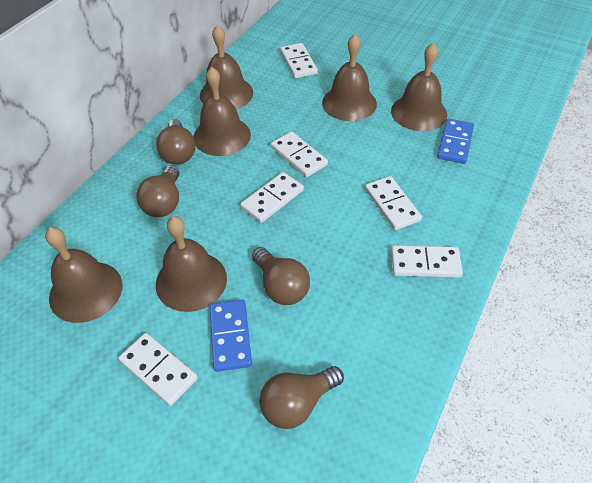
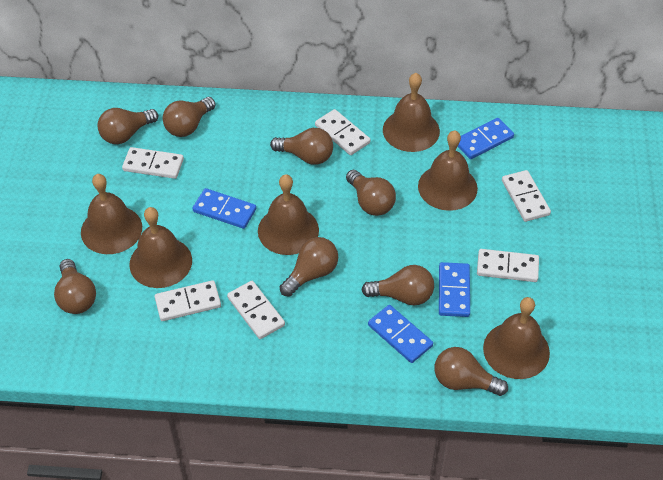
blue domino: [210,300,252,372] [437,118,474,164] = 2 -> [193,188,256,229] [368,305,433,363] [439,262,470,317] [458,118,514,159] = 4
brown light bulb: [136,165,179,217] [156,119,195,165] [252,247,310,305] [259,366,344,429] = 4 -> [54,259,96,314] [98,108,158,144] [163,97,216,137] [270,128,333,165] [280,237,338,297] [346,170,396,216] [362,265,434,306] [435,347,508,396] = 8

